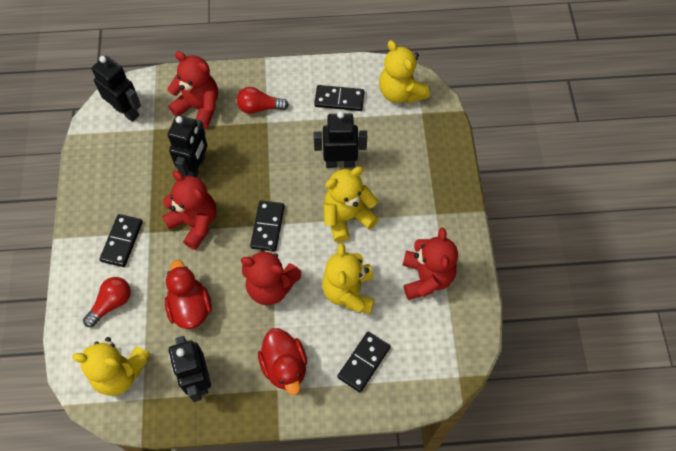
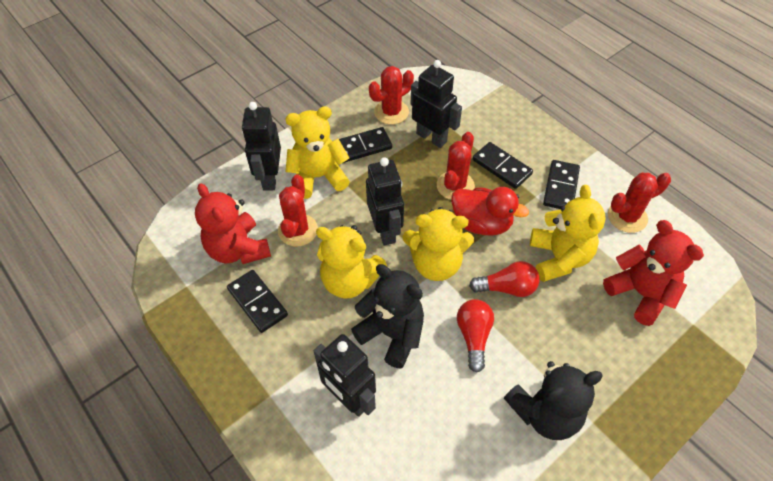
black teddy bear: none = 0 -> [351,264,424,369] [504,361,603,440] = 2
red cactus: none = 0 -> [278,174,318,247] [369,66,414,124] [437,132,475,200] [608,173,671,233] = 4
red duck: [165,260,212,329] [258,328,307,395] = 2 -> [451,187,529,236] = 1
red teddy bear: [162,171,216,250] [167,51,218,129] [241,248,301,305] [402,228,458,300] = 4 -> [195,183,271,264] [603,220,704,326] = 2

